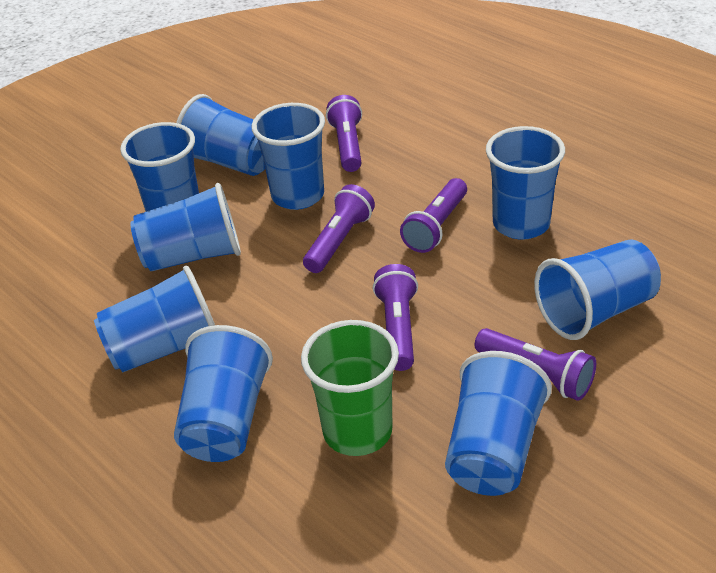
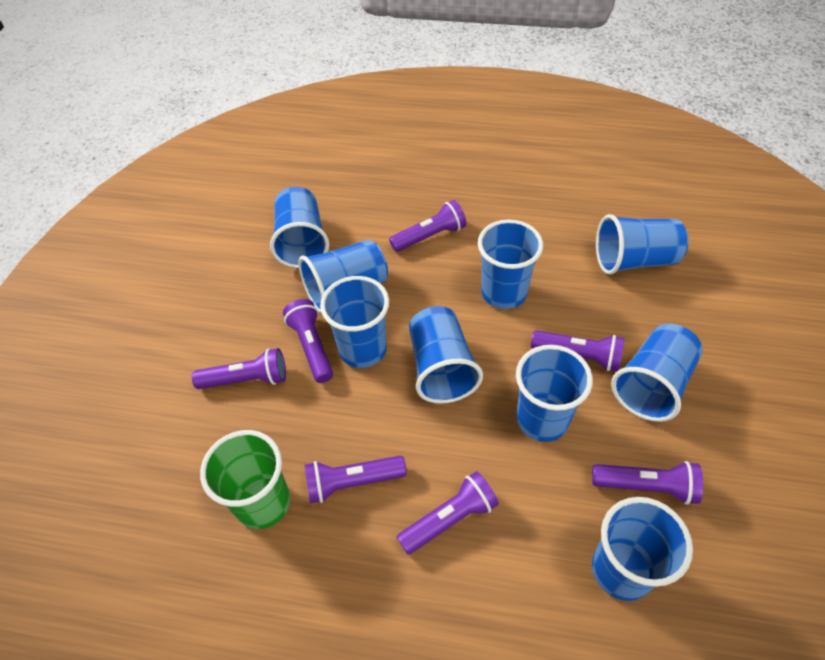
purple flashlight: [303,184,375,273] [326,95,362,172] [373,264,418,371] [400,178,467,253] [475,328,596,401] = 5 -> [192,348,286,389] [283,299,333,383] [305,456,407,503] [389,200,466,252] [397,471,499,555] [531,330,625,371] [592,461,703,505] = 7

